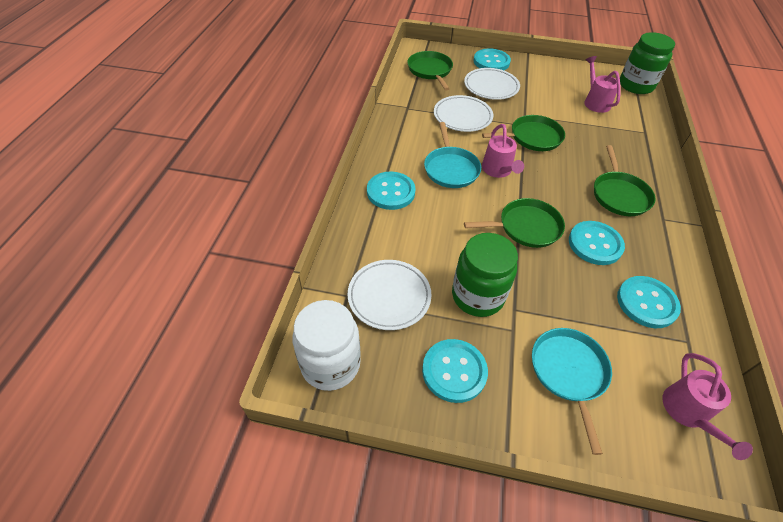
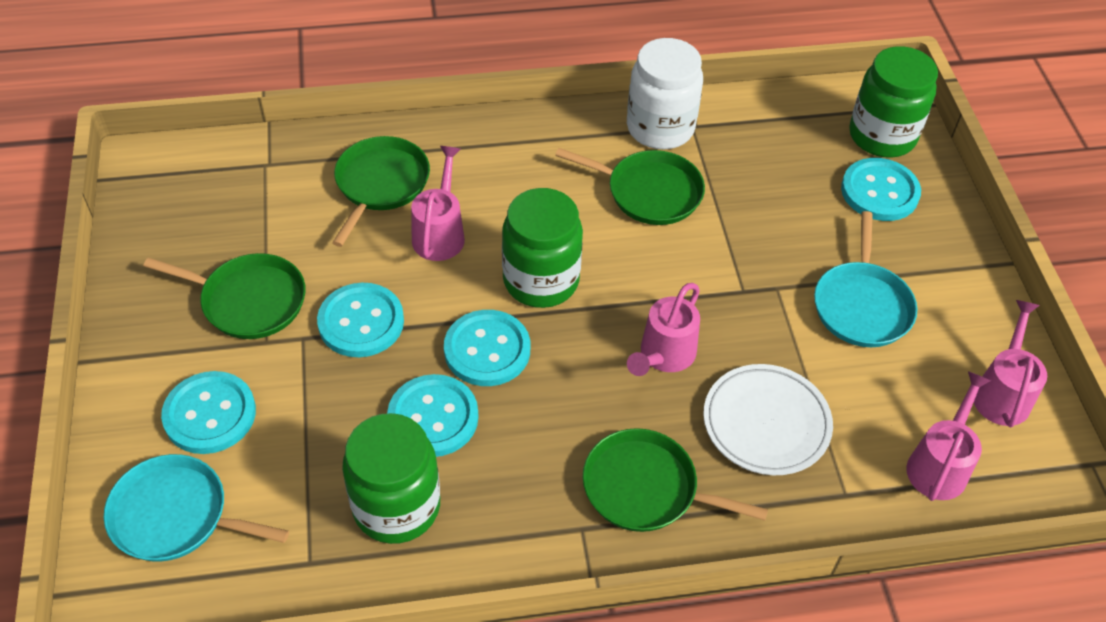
green jar: [452,233,518,317] [620,32,675,94] = 2 -> [342,413,440,544] [502,188,583,308] [849,46,938,158] = 3
pink watering can: [482,124,524,178] [584,56,620,113] [663,353,753,460] = 3 -> [411,146,465,261] [627,283,700,376] [906,371,991,501] [974,300,1047,427] = 4
white plate: [348,260,432,330] [434,95,493,132] [464,68,520,100] = 3 -> [703,364,833,475] = 1

